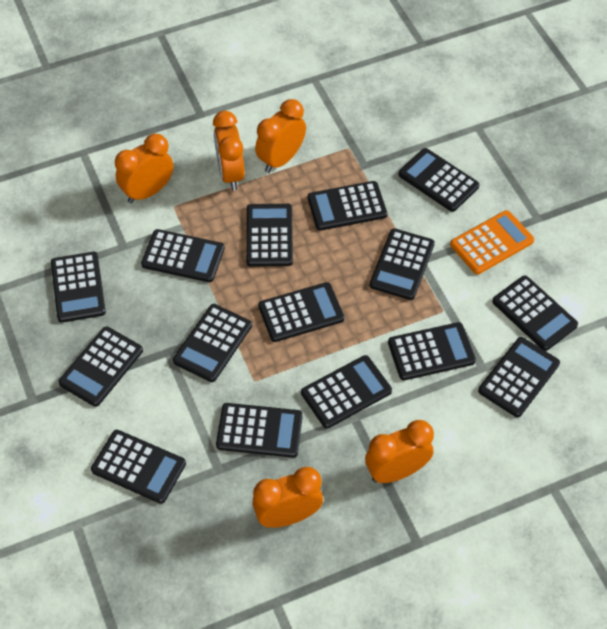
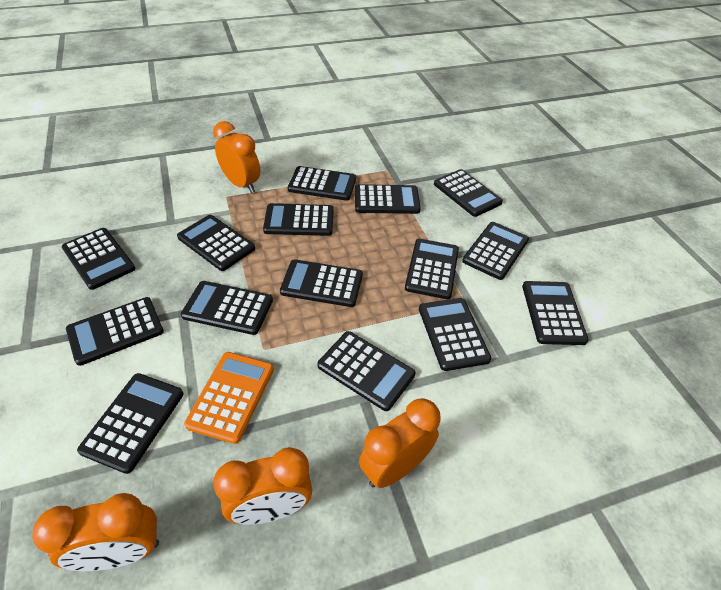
orange clock: [115,134,173,203] [213,111,245,191] [252,467,323,528] [255,99,306,173] [365,420,434,483] = 5 -> [32,493,159,571] [213,121,261,193] [213,447,312,525] [359,398,441,488] = 4

